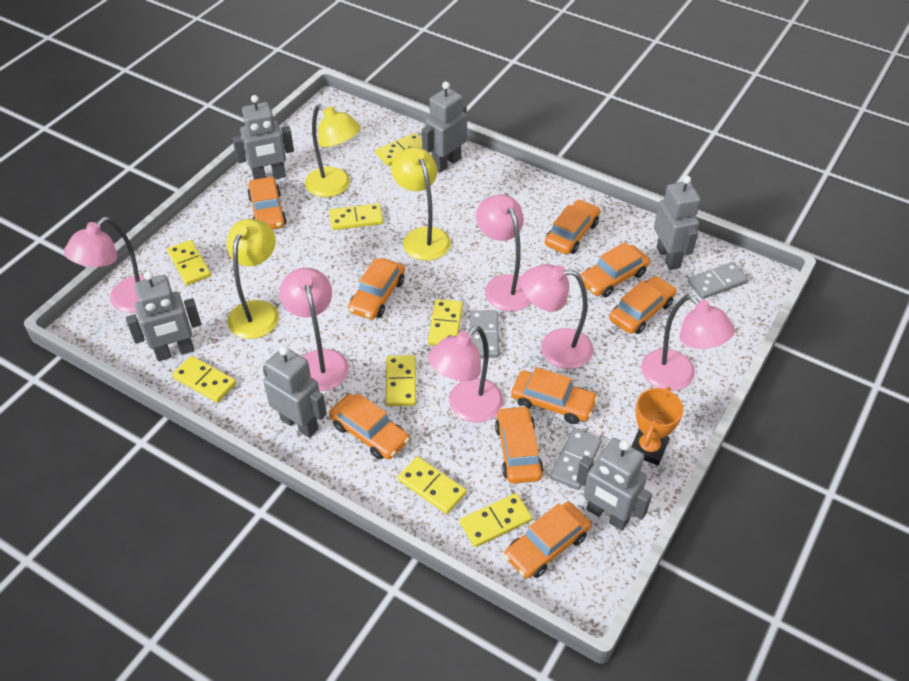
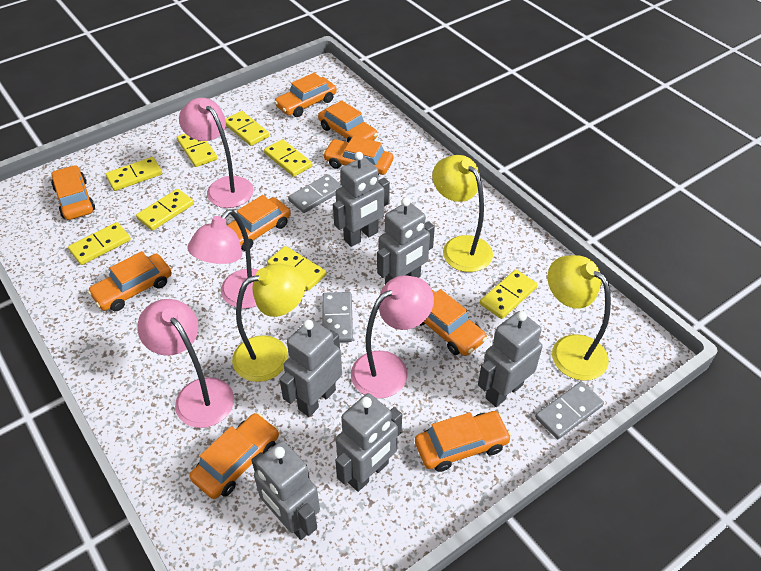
orange trophy: [631,387,684,465] = 1 -> none = 0
pink lamp: [64,217,146,313] [280,268,349,391] [428,326,503,423] [476,194,531,311] [521,264,593,369] [641,295,735,391] = 6 -> [137,299,234,428] [179,98,253,208] [187,210,258,309] [351,275,434,398] = 4

